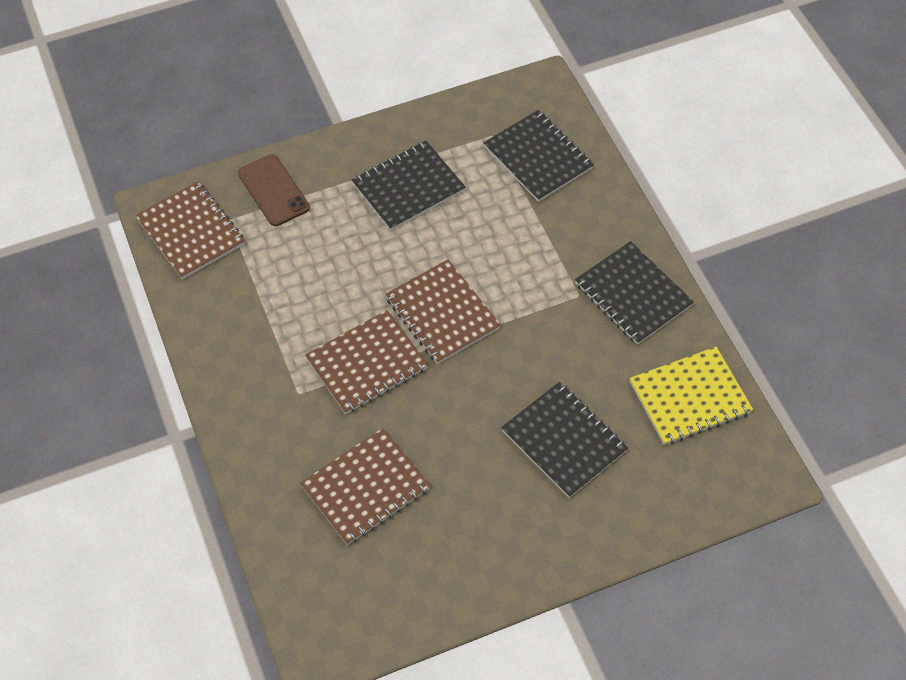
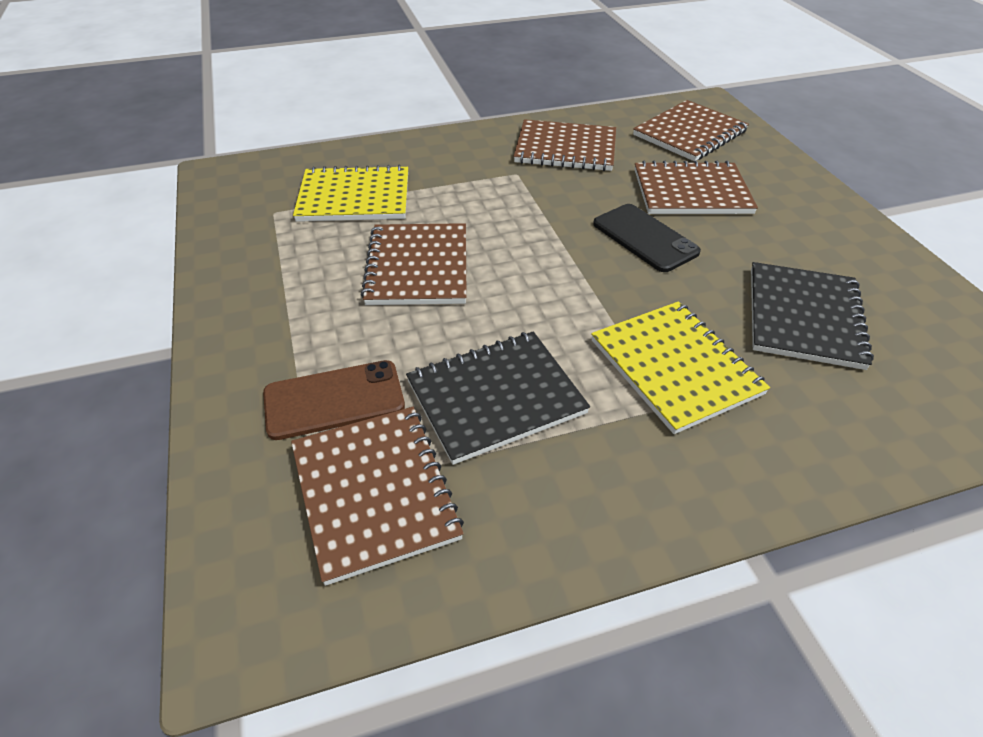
black notebook: [352,141,466,231] [484,110,594,202] [501,382,628,498] [575,241,694,345] = 4 -> [406,331,590,465] [751,262,874,370] = 2
black phone: none = 0 -> [593,204,701,272] = 1
brown notebook: [135,181,245,279] [300,428,430,545] [305,310,428,414] [385,260,501,364] = 4 -> [291,407,464,586] [361,223,467,305] [514,119,616,171] [633,100,749,161] [634,161,758,214] = 5
yellow notebook: [629,347,753,445] = 1 -> [293,165,408,222] [591,301,770,434] = 2

